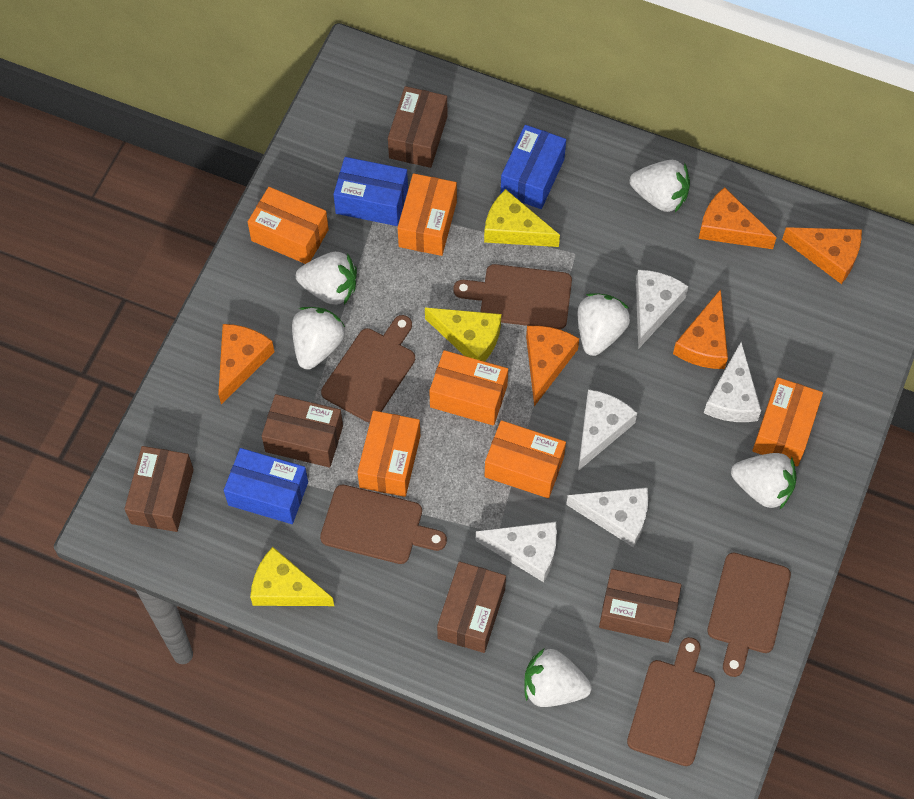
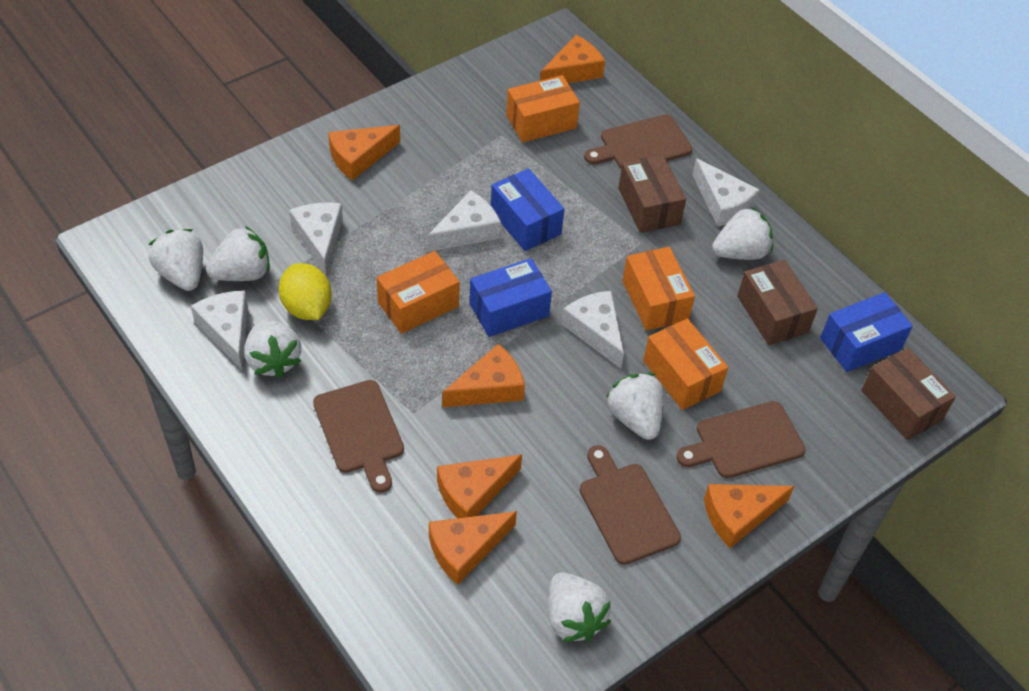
brown box: [124,446,194,532] [262,394,343,467] [388,86,447,168] [437,561,506,653] [599,569,681,643] = 5 -> [618,155,686,233] [737,260,818,345] [861,347,956,440] = 3
brown cutting board: [320,485,447,564] [321,315,415,422] [453,264,572,329] [627,637,715,766] [707,553,791,677] = 5 -> [313,380,404,493] [579,445,681,565] [584,114,692,169] [676,401,806,478] = 4
orange box: [248,187,329,264] [357,411,420,497] [398,173,457,256] [429,350,508,425] [484,420,566,498] [752,377,823,466] = 6 -> [377,251,460,334] [506,75,580,143] [622,247,695,331] [643,318,728,410] = 4
orange cheese: [218,324,275,405] [526,326,579,406] [673,289,728,369] [698,187,777,249] [782,227,862,284] = 5 -> [328,125,400,180] [429,511,517,585] [437,455,522,518] [442,344,525,407] [540,35,605,83] [704,484,794,548] = 6
yellow cheese: [250,547,334,606] [425,308,501,362] [484,189,560,247] = 3 -> none = 0
yellow lemon: none = 0 -> [279,263,332,320] = 1

